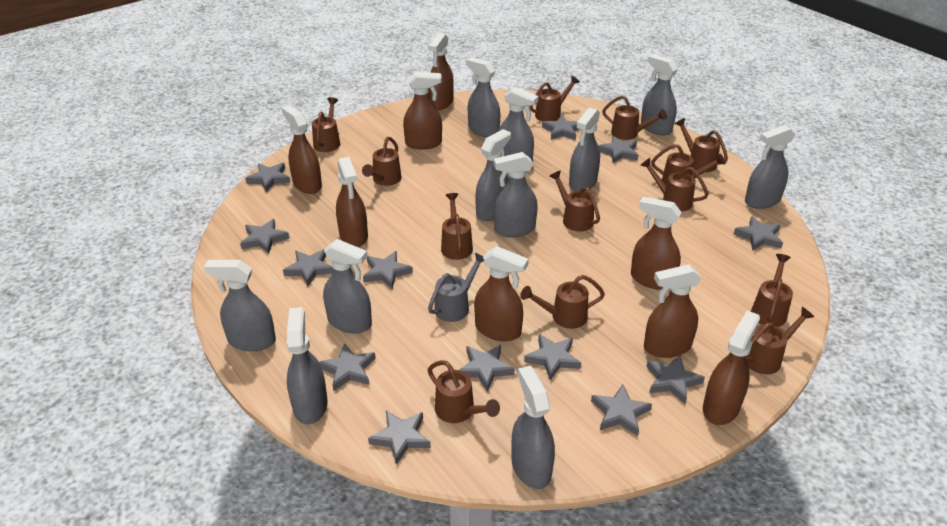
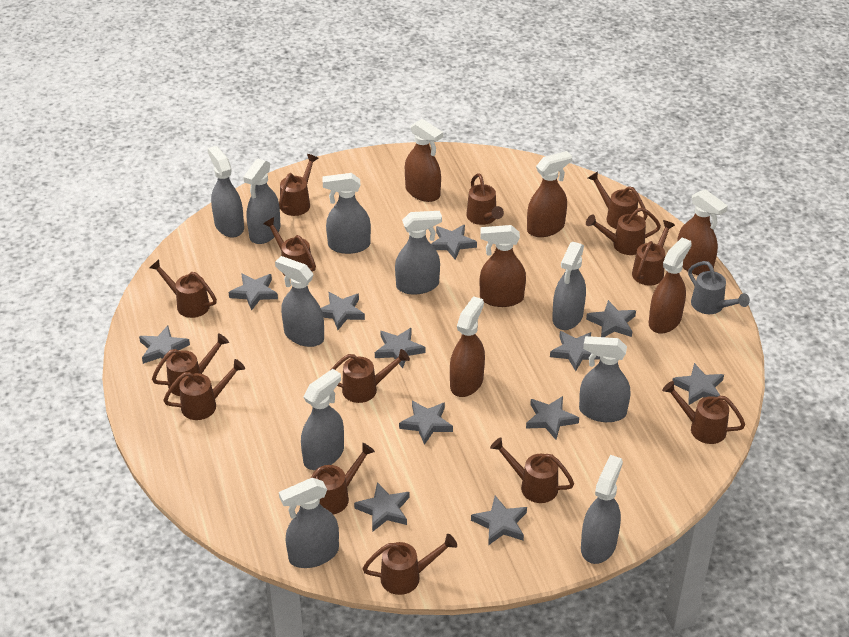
brown spray bottle: [282,105,322,194] [336,157,368,247] [403,72,442,149] [428,33,454,110] [474,246,529,341] [631,196,682,290] [644,264,701,358] [703,310,760,425] = 8 -> [405,119,443,202] [450,296,485,397] [480,225,526,307] [527,151,572,237] [649,237,692,334] [677,189,728,275] = 6
brown watering can: [312,97,340,152] [362,137,402,186] [428,360,500,423] [441,193,473,260] [520,275,605,329] [530,76,580,121] [550,171,600,231] [602,95,667,140] [640,158,709,212] [651,144,726,185] [675,118,728,172] [745,307,814,374] [751,254,793,327] = 13 -> [149,259,217,318] [152,333,229,396] [163,359,245,420] [263,217,316,276] [279,154,318,216] [311,443,375,514] [332,349,410,403] [362,534,457,595] [466,173,504,225] [490,437,574,503] [586,207,661,255] [588,171,648,229] [632,220,675,286] [662,381,745,444] = 14
grey spray bottle: [204,260,276,351] [287,307,328,424] [323,239,372,334] [466,57,500,137] [475,129,511,221] [493,152,538,237] [498,87,539,161] [511,366,555,489] [569,107,600,191] [641,54,678,135] [745,125,795,209] = 11 -> [207,146,244,237] [243,158,281,244] [275,256,324,347] [279,478,339,568] [301,369,344,470] [323,173,371,254] [395,211,442,294] [552,241,586,330] [579,336,630,422] [581,455,623,564] = 10
grey star: [240,219,290,254] [245,163,290,192] [283,249,334,286] [319,343,376,391] [363,251,413,289] [368,411,431,465] [459,345,515,392] [524,334,581,380] [542,115,579,140] [591,384,652,436] [598,136,638,163] [646,355,705,404] [734,216,783,250] = 13 -> [139,325,190,364] [228,273,278,311] [321,292,365,330] [354,482,410,532] [375,328,425,368] [399,401,453,445] [431,225,477,260] [471,496,527,545] [526,396,579,440] [550,331,600,371] [586,300,636,337] [672,363,724,405] = 12

